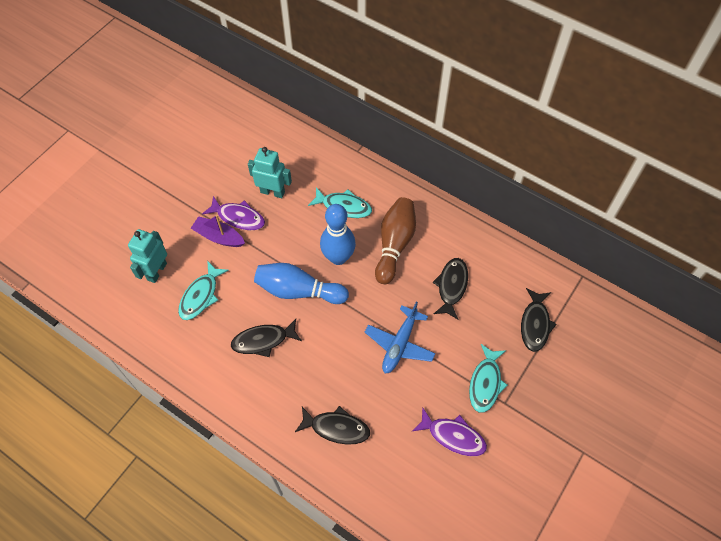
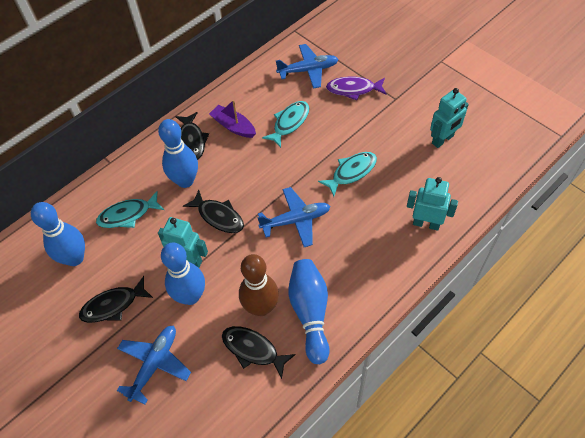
blue bowling pin: [254,263,349,304] [320,204,356,265] = 2 -> [31,202,85,266] [158,119,198,188] [161,243,205,305] [288,259,330,364] = 4
blue plane: [365,302,436,373] = 1 -> [117,326,191,405] [257,187,330,247] [276,44,339,89] = 3
purple fish: [202,196,265,230] [412,408,487,456] = 2 -> [326,76,387,100] = 1
turquoise robot: [128,229,167,283] [248,147,292,198] = 2 -> [158,217,208,268] [407,177,458,231] [430,88,469,148] = 3

